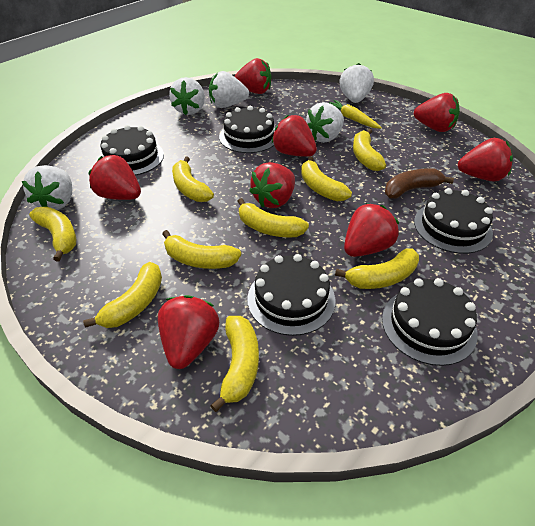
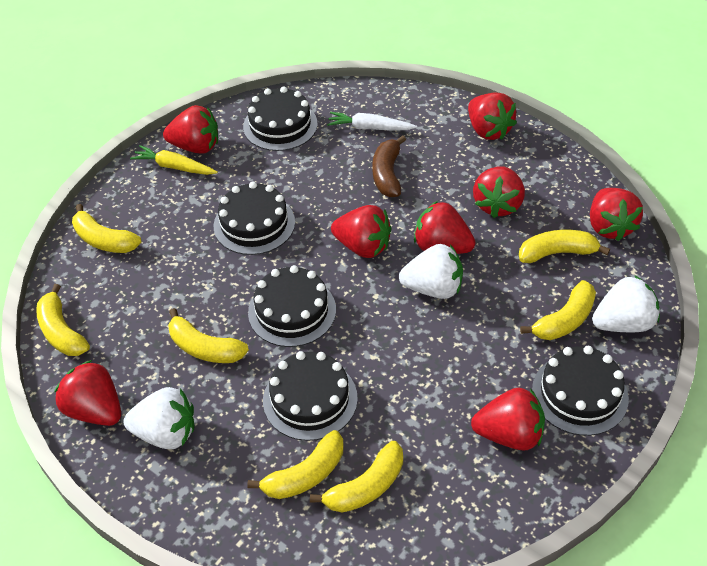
white carrot: none = 0 -> [327,112,417,131] = 1
white strawberry: [22,165,72,210] [169,77,205,115] [209,71,249,108] [306,102,344,143] [340,63,374,103] = 5 -> [124,387,194,449] [399,244,463,299] [592,275,660,332] = 3
yellow banana: [29,207,76,261] [83,262,162,328] [162,230,241,269] [172,157,214,202] [210,316,259,412] [237,198,309,237] [301,156,352,201] [335,248,419,289] [353,129,386,171] = 9 -> [36,284,90,356] [72,204,142,253] [168,308,249,363] [247,430,343,499] [310,441,403,513] [519,230,610,263] [520,280,596,340] = 7

